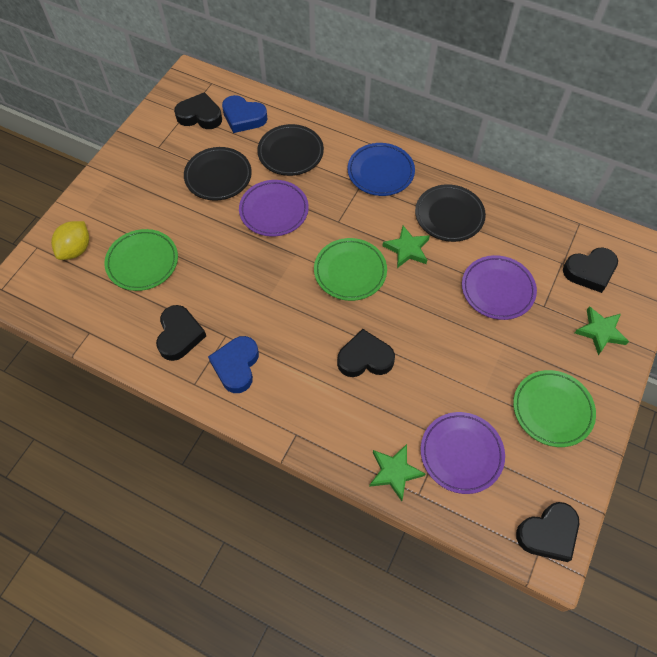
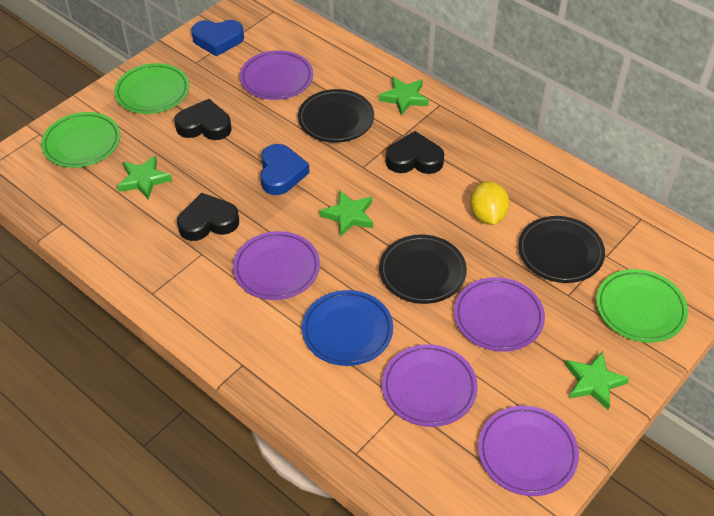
black heart: [156,305,206,361] [174,92,222,129] [337,329,395,377] [516,502,579,562] [563,248,618,293] = 5 -> [174,99,231,140] [177,193,239,241] [386,131,444,174] = 3
green star: [369,444,425,501] [383,226,430,268] [575,306,629,355] = 3 -> [117,155,172,200] [320,190,373,237] [379,77,429,116] [565,351,629,410] = 4
purple plate: [239,180,309,237] [421,412,505,494] [462,255,537,320] = 3 -> [233,231,320,300] [240,50,313,100] [382,344,478,427] [454,277,545,352] [478,406,579,496] = 5

